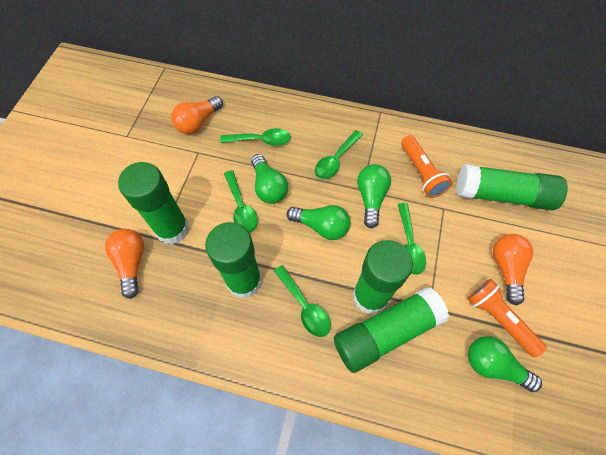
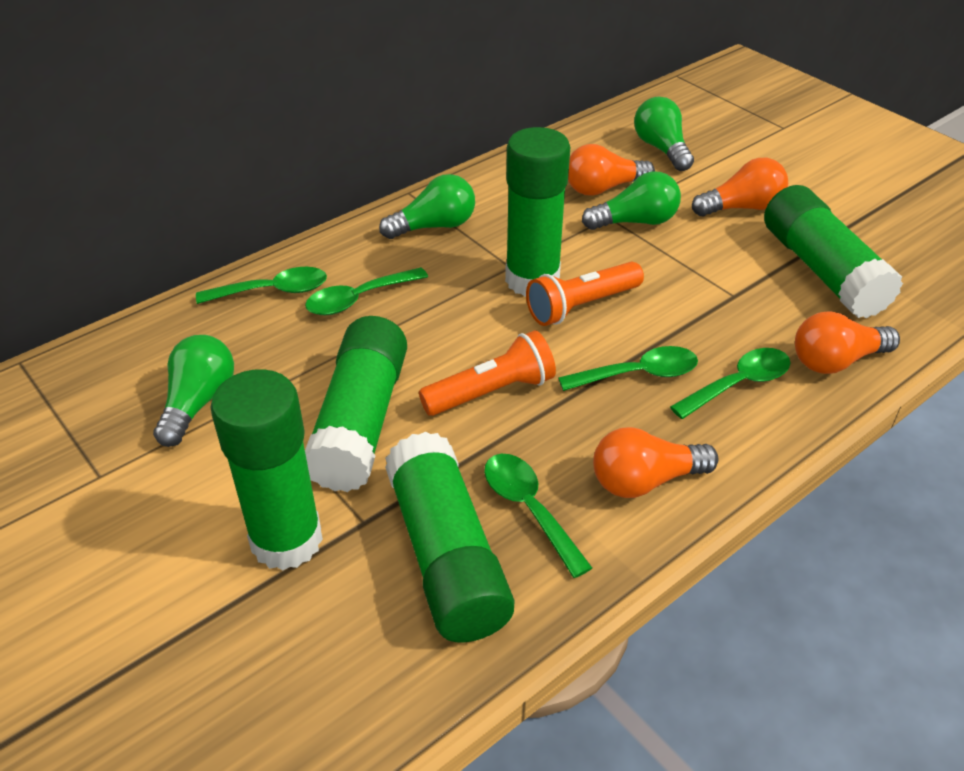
orange light bulb: [105,229,144,299] [171,96,223,134] [493,234,533,306] = 3 -> [568,144,655,196] [593,427,719,498] [692,158,788,216] [795,311,900,374] = 4

